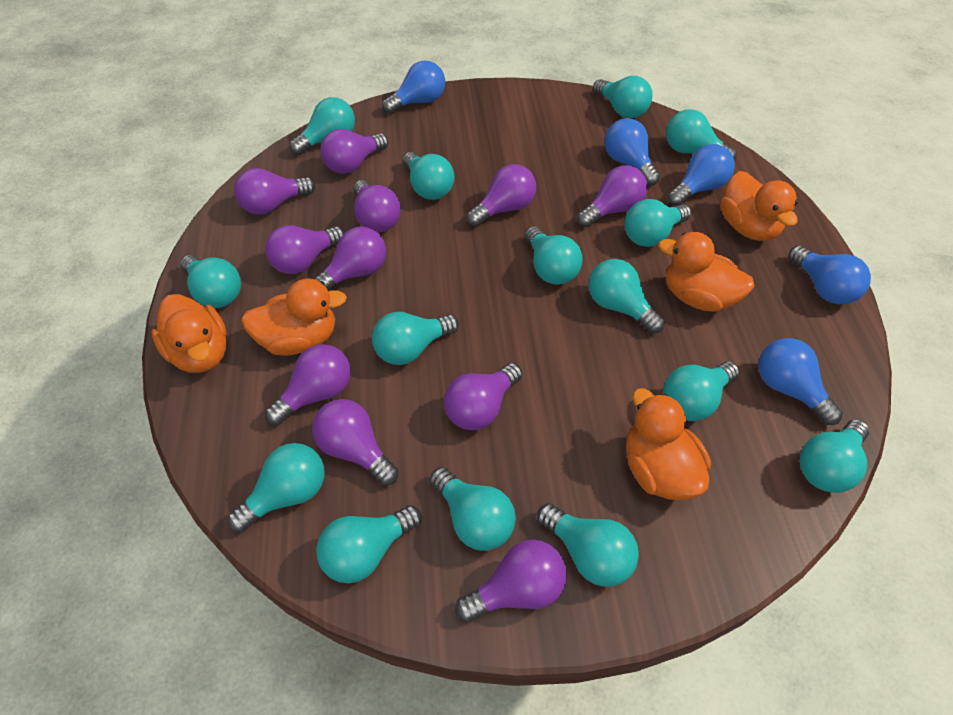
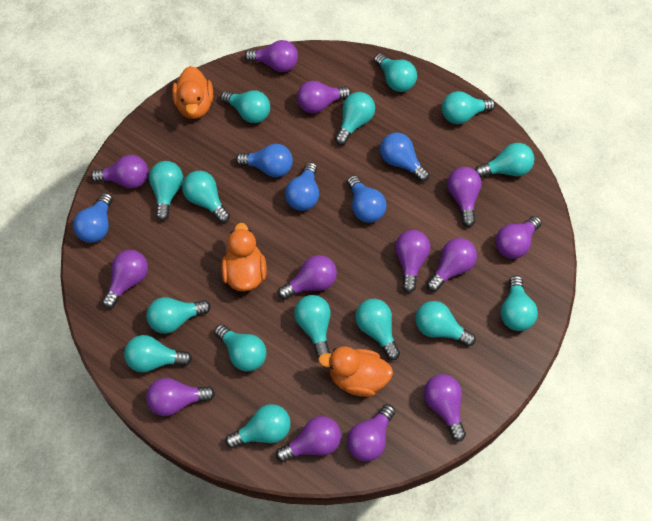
orange duck: [152,294,227,373] [241,279,347,356] [626,388,711,500] [658,232,755,312] [720,171,798,241] = 5 -> [172,66,213,119] [221,223,267,291] [318,347,393,397] = 3
purple light bulb: [234,168,315,215] [265,225,345,274] [265,344,351,425] [312,399,399,486] [315,227,386,291] [320,129,388,174] [353,180,401,232] [444,363,522,430] [455,539,567,622] [467,164,536,227] [577,165,648,227] = 11 -> [91,155,148,189] [102,250,148,309] [146,378,215,416] [245,40,298,72] [276,416,341,462] [278,255,337,300] [297,81,351,114] [347,404,395,461] [395,230,430,293] [424,374,466,441] [426,238,477,292] [447,167,482,227] [495,216,542,259] = 13

